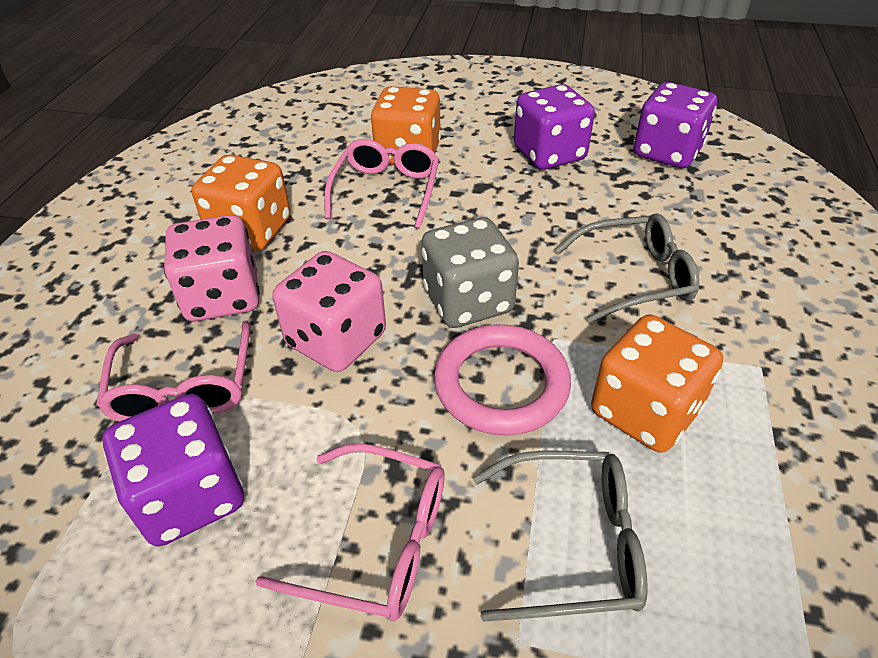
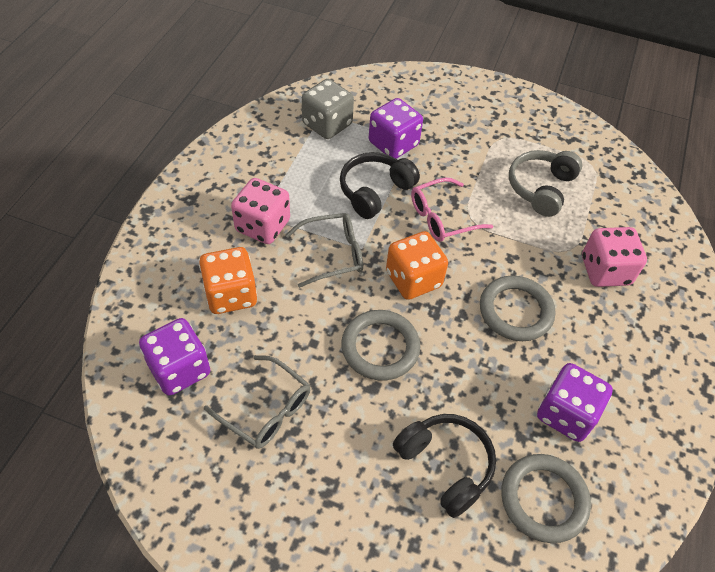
black headphones: none = 0 -> [340,152,420,219] [393,414,496,518] = 2
grey headphones: none = 0 -> [509,150,582,217] = 1
grey ring: none = 0 -> [341,310,420,381] [480,276,555,341] [501,454,591,543] = 3
orange dice: [192,154,290,250] [371,86,441,165] [591,314,723,453] = 3 -> [199,247,257,314] [386,231,448,300] = 2
pink glasses: [96,321,250,422] [255,443,445,621] [324,139,439,229] = 3 -> [411,178,493,242] = 1
pink ring: [434,324,571,435] = 1 -> none = 0

